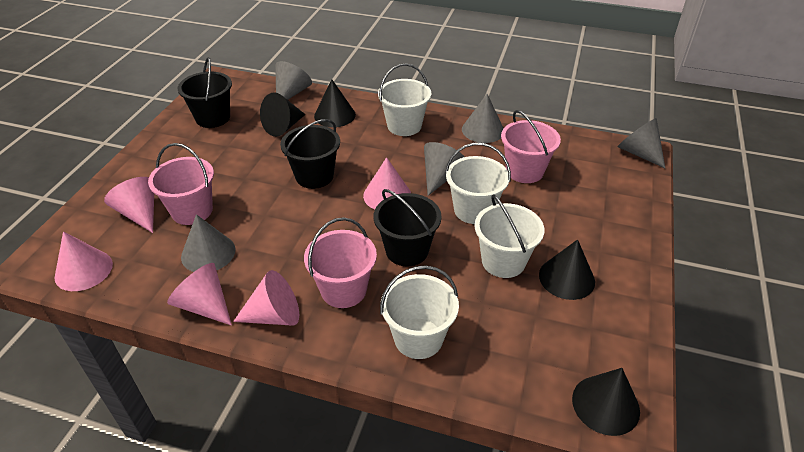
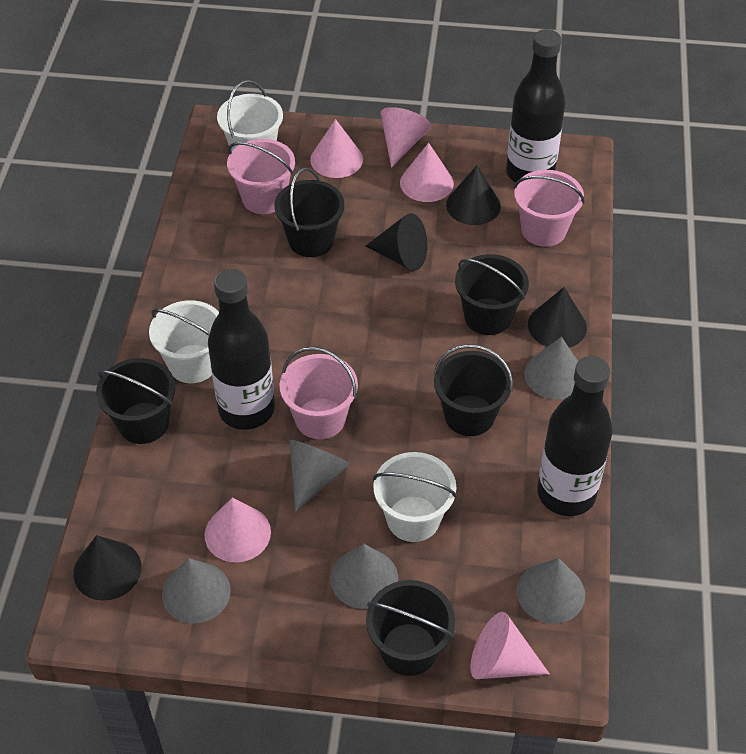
black bottle: none = 0 -> [208,269,275,430] [506,29,565,183] [537,356,613,516] = 3
black bucket: [178,57,232,128] [280,119,340,189] [374,189,442,266] = 3 -> [96,358,175,444] [274,168,344,257] [366,580,455,676] [434,344,513,436] [455,254,529,335] = 5
white bucket: [378,63,432,136] [380,265,459,359] [445,143,511,224] [475,194,544,278] = 4 -> [149,300,219,383] [217,80,283,151] [373,452,457,542] = 3

